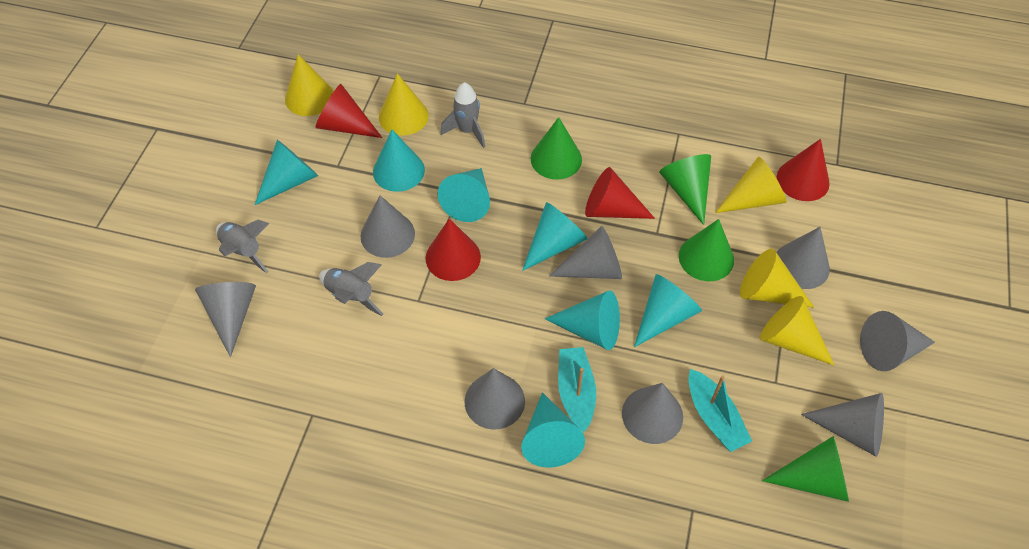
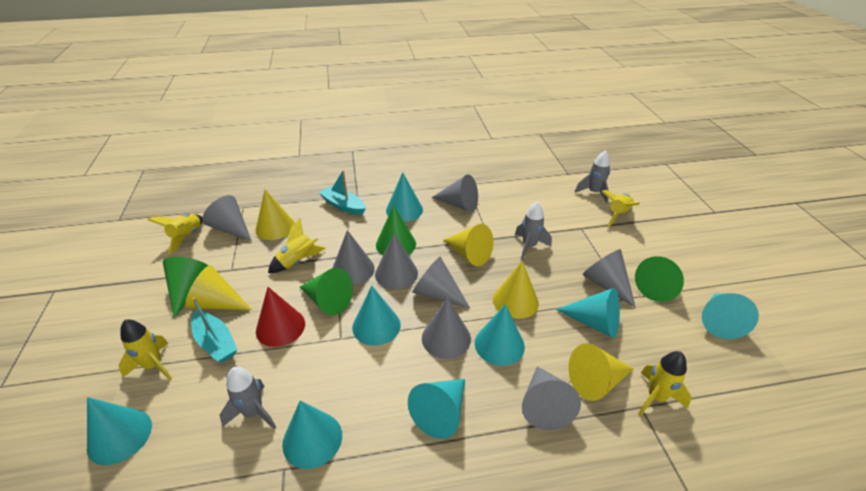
red cone: [316,84,382,138] [426,219,481,281] [585,167,655,219] [777,139,830,201] = 4 -> [256,287,305,347] = 1
turquoise cone: [255,140,318,205] [373,130,425,192] [437,168,490,222] [521,392,585,468] [522,202,588,271] [545,291,620,350] [634,274,702,347] = 7 -> [87,397,152,465] [282,401,342,469] [352,286,401,346] [386,172,423,222] [408,379,465,439] [475,304,525,366] [556,288,620,338] [702,293,759,339] = 8
yellow rocket: none = 0 -> [119,320,172,380] [147,214,202,254] [268,218,325,273] [602,190,640,227] [638,351,691,416] = 5

